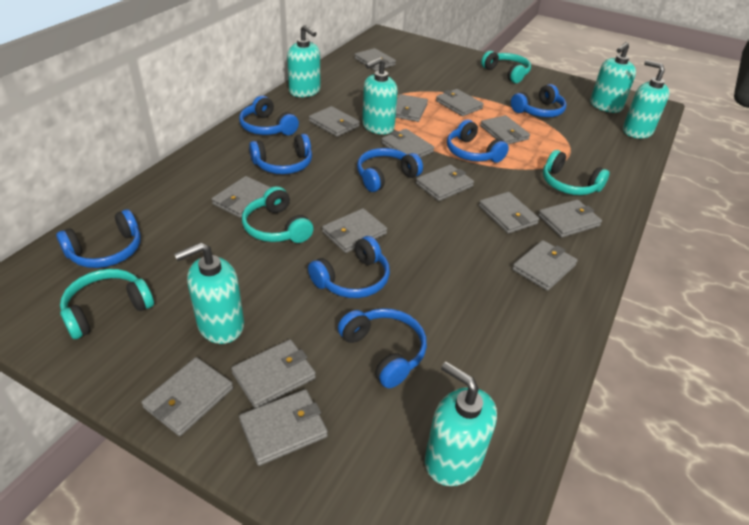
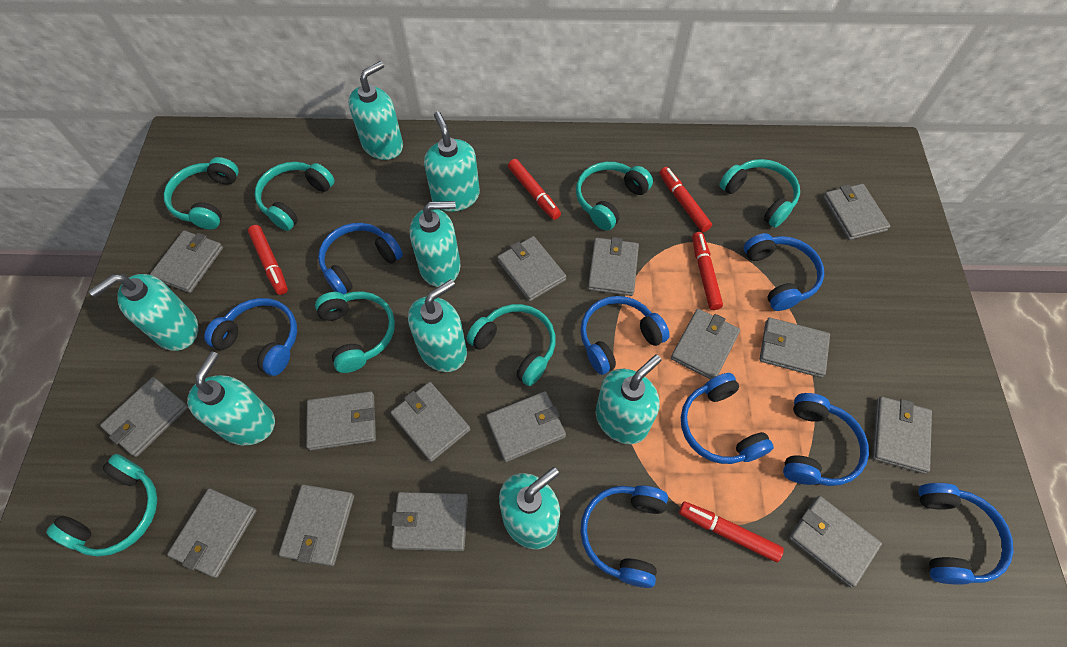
red marker: none = 0 -> [248,225,288,295] [508,159,561,220] [659,167,712,232] [679,502,784,562] [692,232,723,310] = 5
turquoise headphones: [60,269,154,339] [242,186,313,243] [481,51,531,83] [543,150,610,195] = 4 -> [46,454,157,556] [164,157,239,229] [254,162,335,231] [315,292,395,373] [467,304,556,386] [576,162,653,230] [719,159,800,228] = 7
turquoise soap dispenser: [174,242,244,344] [287,25,320,97] [362,57,398,135] [425,362,497,486] [590,42,636,113] [623,60,670,139] = 6 -> [89,274,199,351] [187,352,275,445] [348,61,403,160] [408,279,467,372] [410,201,460,287] [424,111,480,212] [499,467,560,549] [596,355,661,444] = 8

